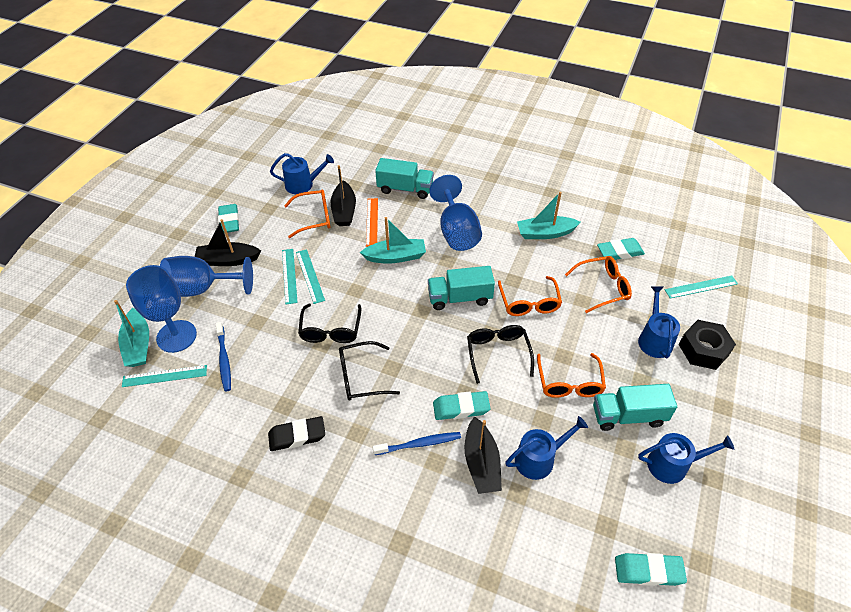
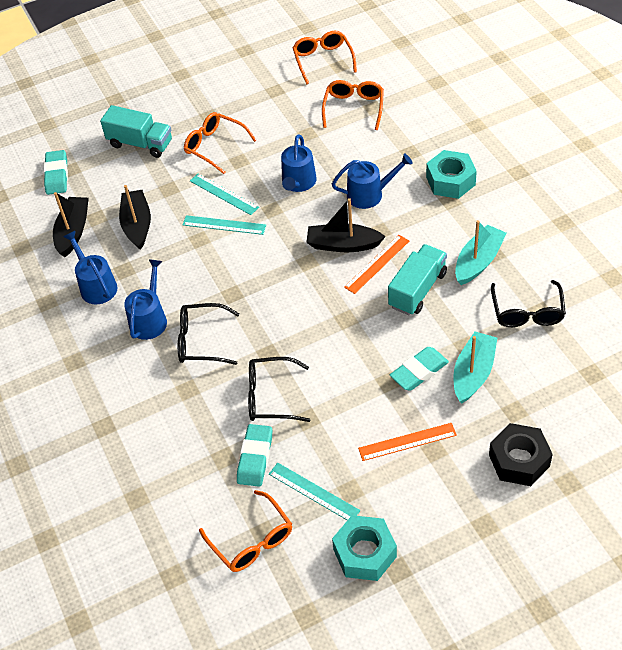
black eraser: [268,416,325,451] = 1 -> none = 0
blue goblet: [126,265,197,353] [160,256,253,297] [429,175,482,251] = 3 -> none = 0
blue toothbrush: [216,322,231,392] [373,432,461,455] = 2 -> none = 0
orange ruler: [366,198,378,247] = 1 -> [344,235,409,294] [358,423,457,461] = 2
turquoise boat: [114,300,149,367] [360,217,426,264] [517,192,581,239] = 3 -> [453,331,497,404] [455,220,507,285] = 2
turquoise eraser: [218,204,239,233] [433,391,491,420] [597,238,645,260] [615,553,687,586] = 4 -> [44,150,68,195] [237,424,272,487] [390,347,449,391] = 3
turquoise nut: none = 0 -> [332,515,397,581] [426,150,477,199] = 2
turquoise ruler: [122,365,207,387] [282,249,298,305] [296,249,325,304] [665,275,738,298] = 4 -> [183,215,266,235] [190,174,259,215] [269,463,360,520] = 3
turquoise truck: [375,158,434,199] [428,266,495,310] [593,384,677,431] = 3 -> [100,105,172,158] [388,244,447,315] = 2

